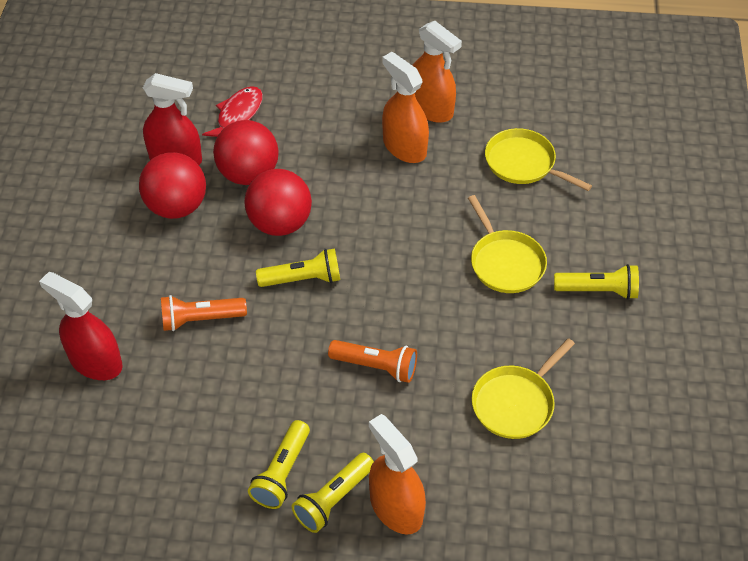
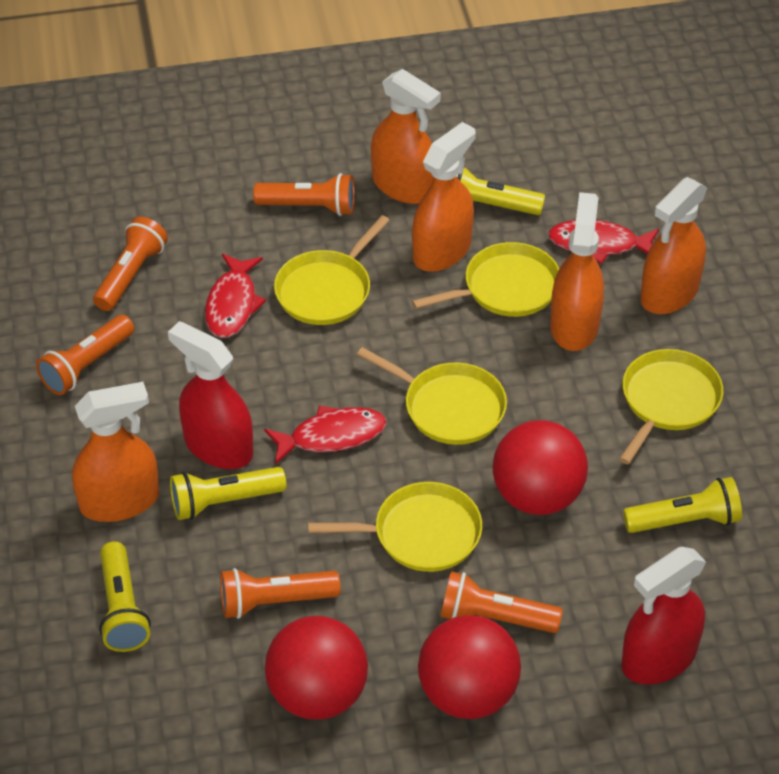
orange flashlight: [161,295,247,331] [328,340,417,383] = 2 -> [36,315,134,395] [93,217,168,311] [220,568,341,619] [253,173,355,216] [441,571,563,633] = 5
orange spray bottle: [369,414,426,534] [382,52,429,163] [412,21,462,123] = 3 -> [72,382,159,522] [371,69,441,204] [412,122,476,272] [550,192,604,351] [640,177,707,314] = 5
red fish: [202,86,263,137] = 1 -> [205,254,266,338] [264,406,386,465] [548,220,659,264] = 3
yellow pan: [468,195,547,293] [472,338,575,439] [485,128,592,191] = 3 -> [274,215,390,325] [308,482,482,572] [357,347,507,445] [412,242,559,317] [619,349,723,465] = 5

